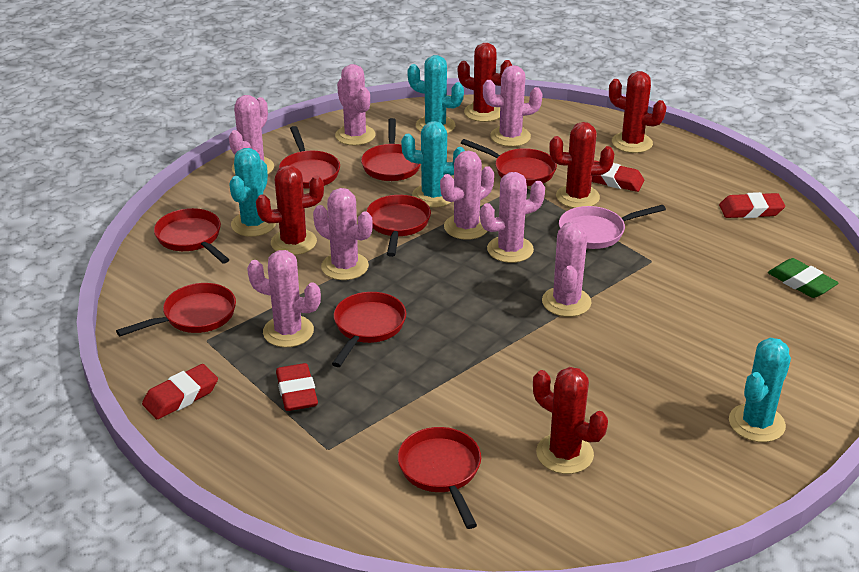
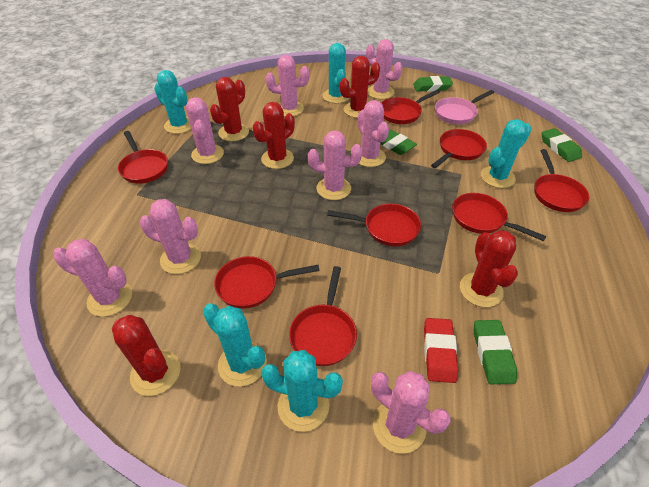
green eraser: [768,258,838,298] = 1 -> [380,129,417,155] [413,76,453,92] [474,320,517,384] [541,128,582,162] = 4
red eraser: [142,364,218,419] [276,363,318,411] [592,160,645,192] [719,192,785,218] = 4 -> [424,318,458,383] = 1
turquoise cactus: [229,148,276,237] [401,121,465,207] [407,55,464,134] [729,338,791,442] = 4 -> [154,70,191,134] [203,303,267,386] [261,350,343,432] [322,43,349,104] [481,119,532,188] = 5

